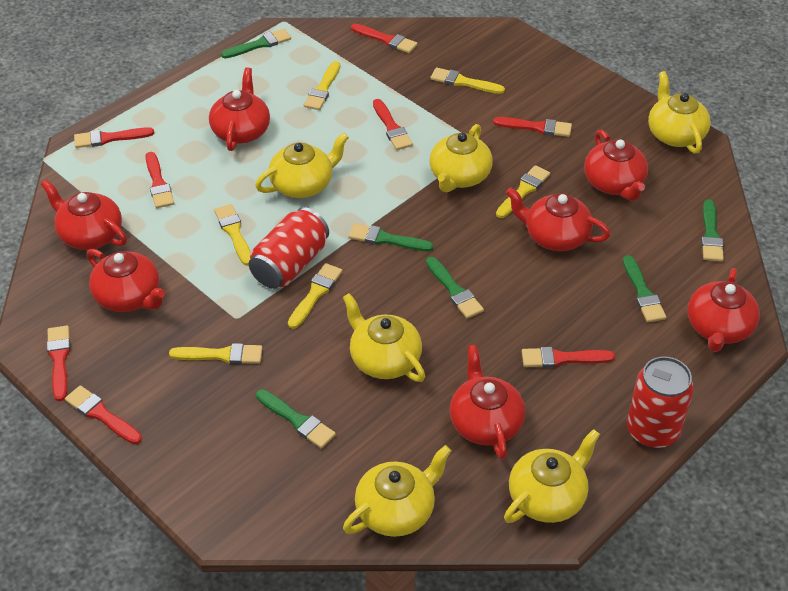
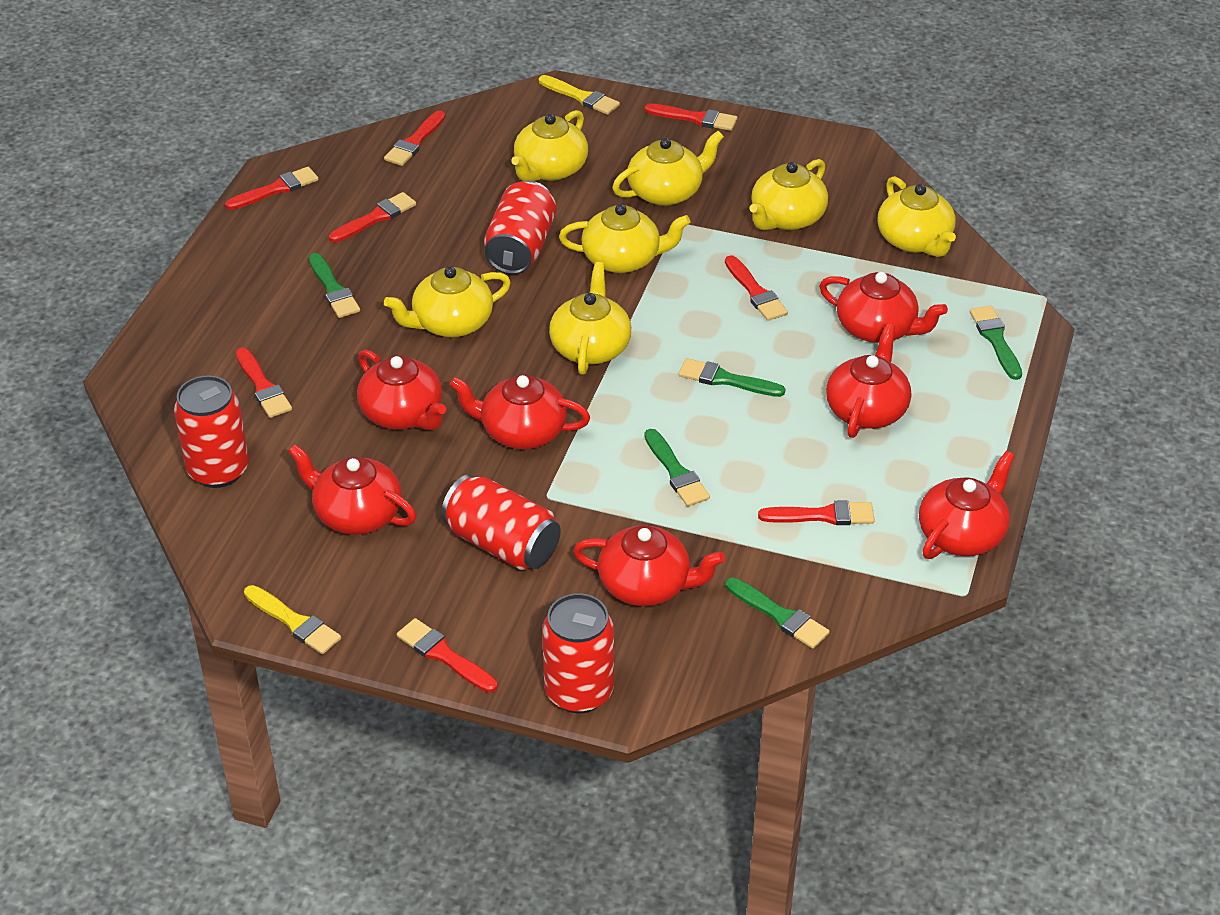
green brush: [221,29,291,58] [256,389,336,449] [348,223,433,252] [426,257,484,319] [623,255,666,322] [701,199,724,262] = 6 -> [309,253,360,318] [644,429,710,507] [678,358,785,397] [725,577,830,649] [970,306,1022,380] = 5
red can: [249,207,329,289] [627,356,694,449] = 2 -> [174,375,249,488] [441,474,561,570] [484,180,557,275] [542,593,614,713] = 4
yellow brush: [169,343,263,364] [214,204,251,266] [288,263,342,329] [304,61,340,110] [430,68,505,94] [496,165,550,218] = 6 -> [244,585,341,654] [539,75,620,115] = 2
yellow teapot: [255,133,349,198] [343,293,425,382] [343,445,451,537] [429,124,493,192] [504,429,600,523] [648,71,711,154] = 6 -> [384,266,511,337] [511,110,588,181] [549,262,631,375] [559,204,690,273] [612,131,724,206] [750,159,828,230] [877,176,956,257] = 7

